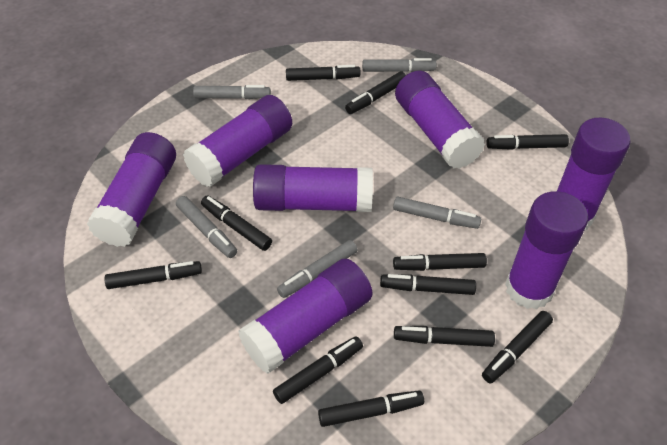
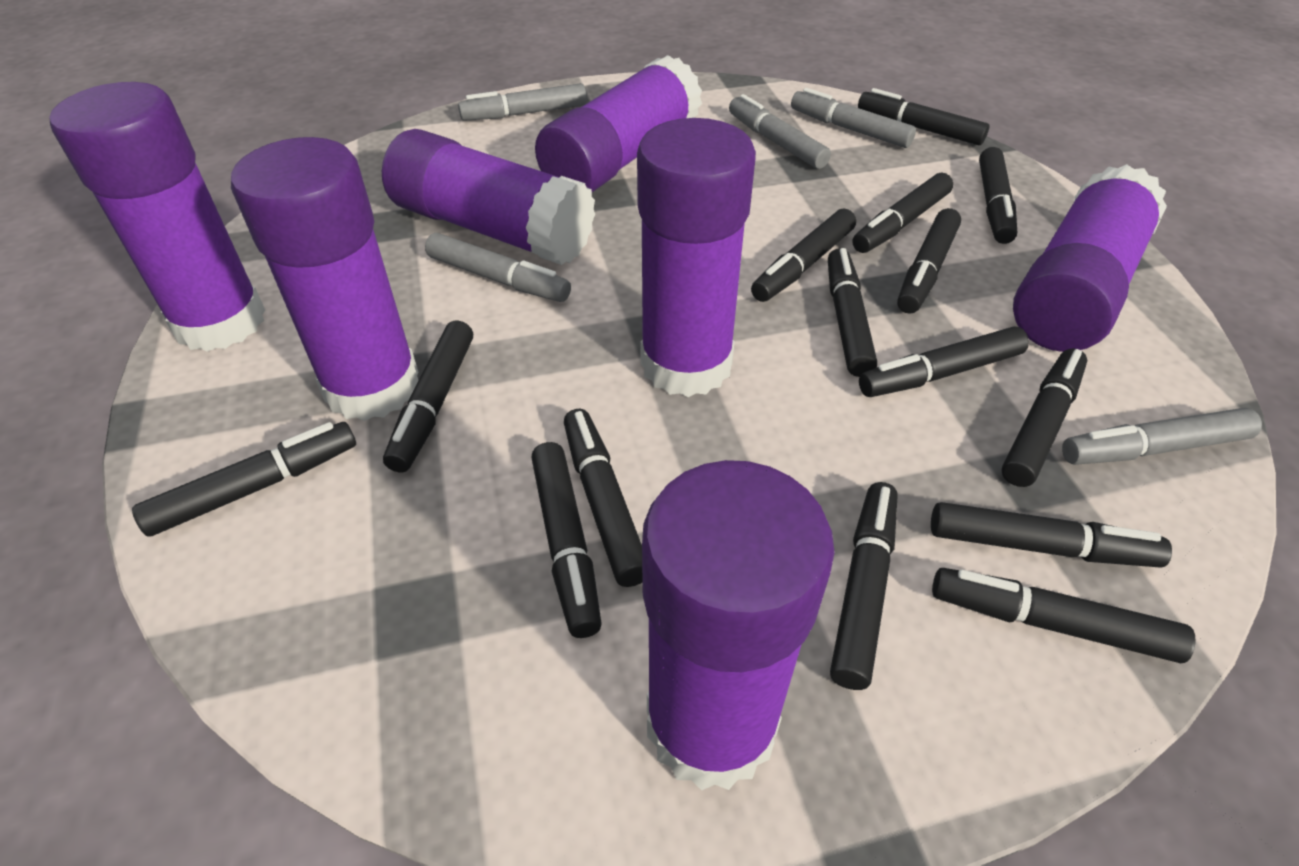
black marker: [104,261,202,289] [201,196,272,251] [273,336,363,404] [286,65,360,81] [318,391,424,427] [345,72,406,114] [380,274,476,295] [393,253,487,271] [394,326,495,347] [482,311,553,383] [486,134,569,150] = 11 -> [132,422,356,537] [383,321,473,472] [531,442,602,638] [564,409,642,587] [751,209,856,302] [828,248,877,377] [830,482,898,690] [852,173,953,253] [858,88,989,145] [859,326,1029,397] [897,208,961,314] [931,502,1172,568] [932,568,1196,663] [979,147,1017,244] [1001,348,1087,487] = 15

